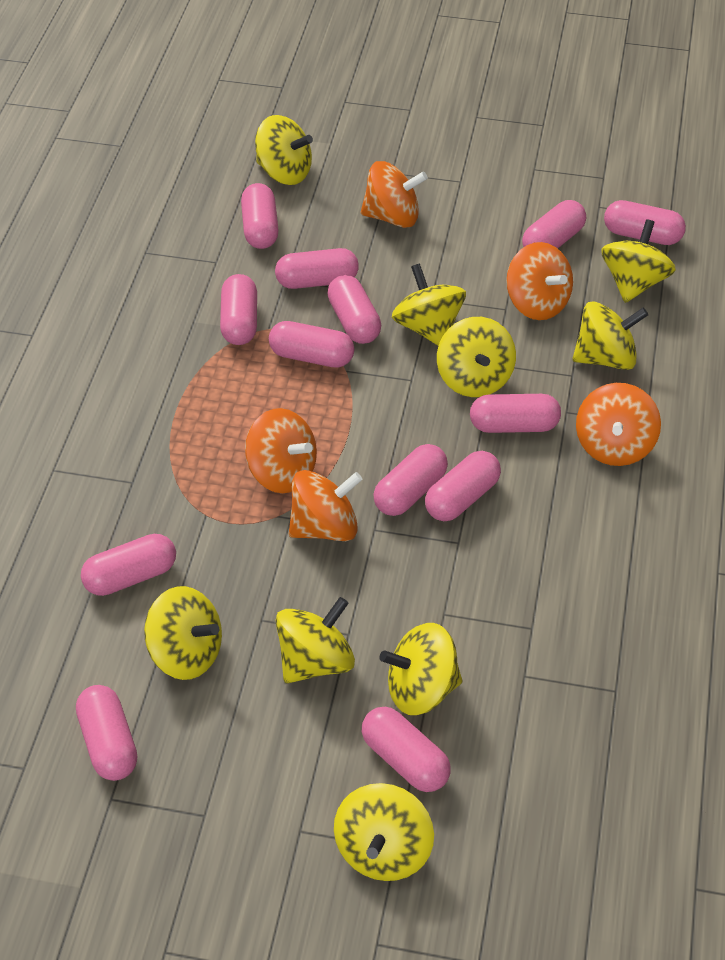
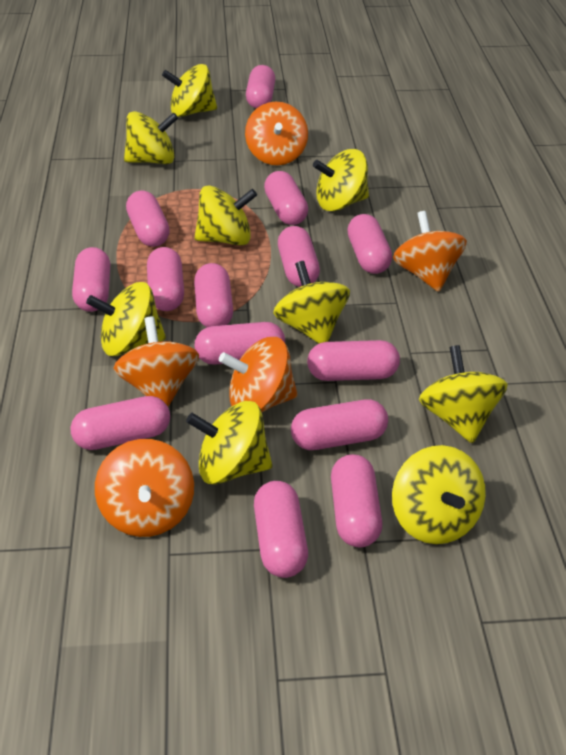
pink capsule: [76,685,137,781] [81,534,176,596] [220,274,257,345] [241,183,279,249] [269,321,354,368] [275,248,359,289] [327,275,381,344] [362,707,451,792] [373,444,448,516] [425,451,501,521] [470,394,561,433] [522,200,586,249] [604,200,686,245] = 13 -> [70,396,170,450] [72,247,110,312] [126,191,170,247] [147,247,184,311] [194,263,233,327] [195,322,285,365] [246,65,275,108] [254,481,308,578] [264,171,308,225] [278,226,320,287] [291,399,388,450] [307,340,400,381] [331,454,382,548] [347,214,392,274] = 14

